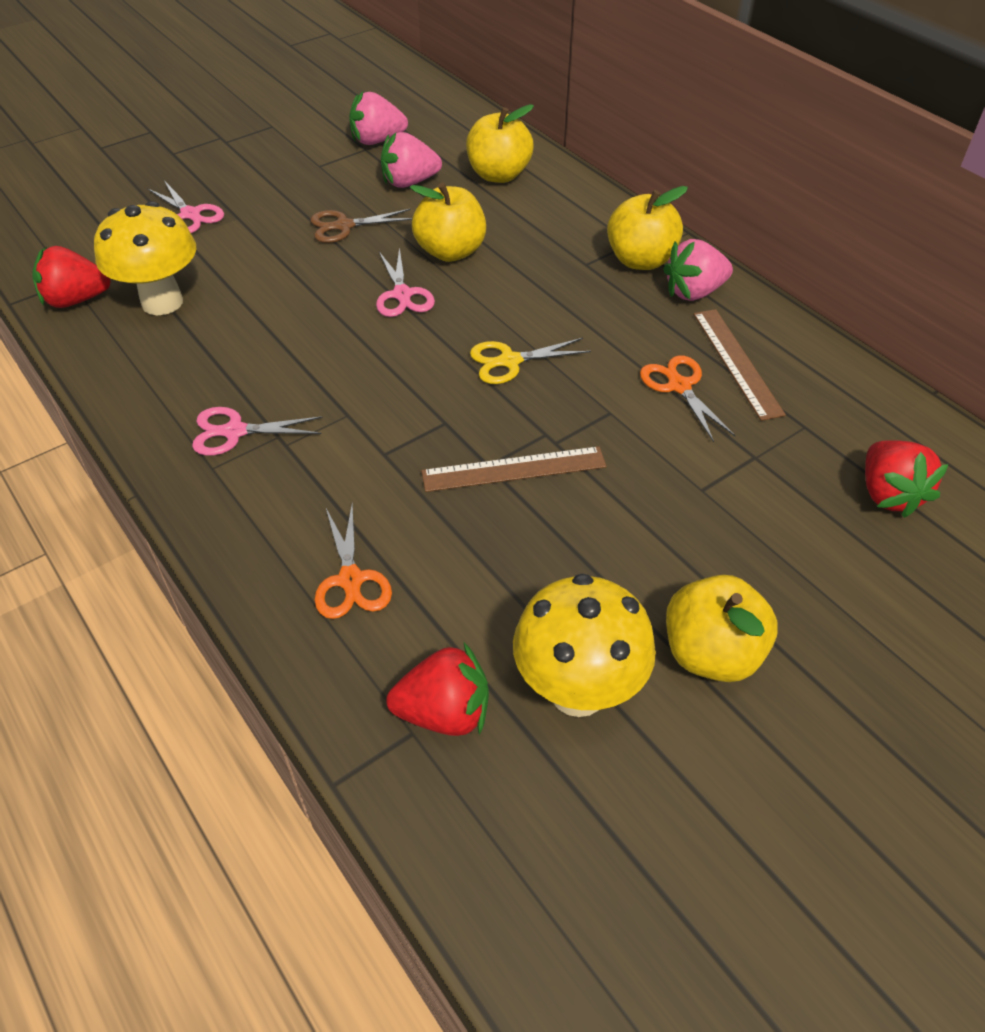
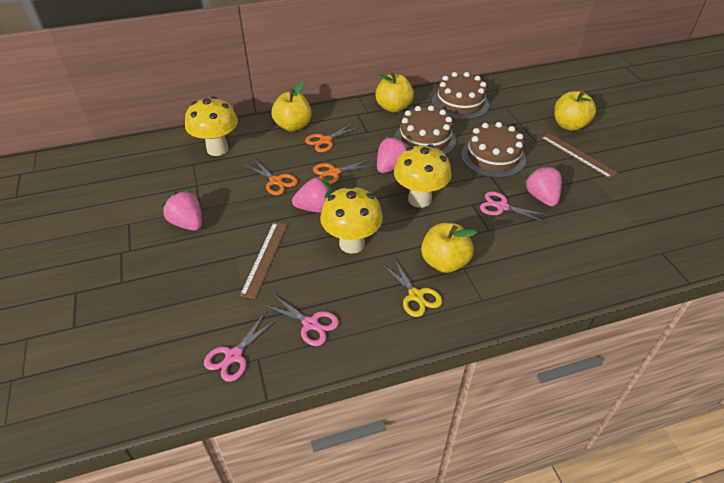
brown cake: none = 0 -> [394,106,456,155] [432,72,489,120] [461,122,526,178] = 3
brown scissors: [310,209,412,243] = 1 -> none = 0
orange scissors: [315,502,392,619] [640,355,736,442] = 2 -> [245,159,298,195] [305,123,360,152] [313,159,376,184] = 3
pink strawberry: [349,92,408,145] [381,132,442,188] [663,239,733,301] = 3 -> [161,190,202,231] [292,176,333,213] [377,136,410,173] [524,165,562,206] = 4
red strawberry: [32,246,111,308] [386,643,489,736] [865,440,949,518] = 3 -> none = 0
yellow mushroom: [94,201,196,315] [513,574,656,717] = 2 -> [185,96,238,156] [320,185,383,254] [394,144,451,208] = 3

